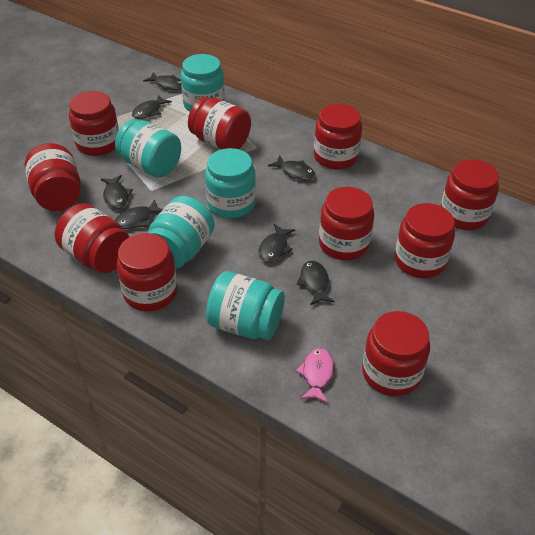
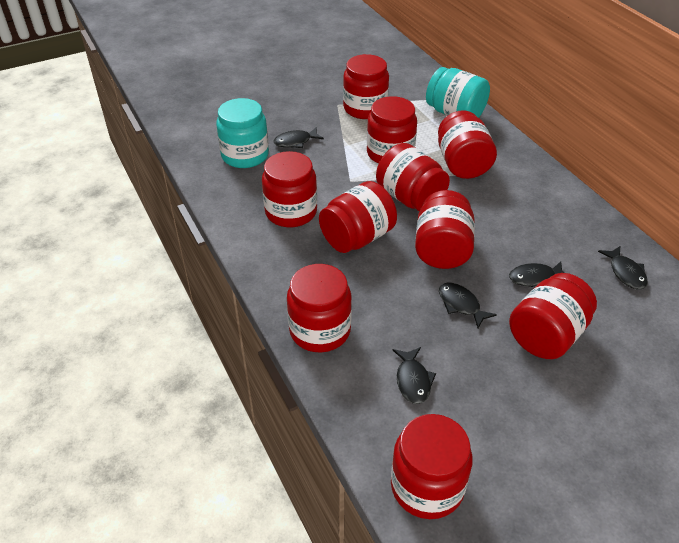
black fish: [101,175,133,209] [115,199,163,229] [132,95,172,119] [143,72,181,90] [258,224,295,263] [268,155,315,181] [297,261,335,305] = 7 -> [274,127,324,148] [393,347,436,404] [439,283,497,328] [509,261,565,288] [598,246,648,289] = 5
pink fish: [296,348,334,403] = 1 -> none = 0
turquoise jar: [115,119,181,178] [148,196,215,269] [181,54,225,112] [205,148,256,218] [206,271,285,340] = 5 -> [216,98,269,168] [426,67,490,118] = 2

